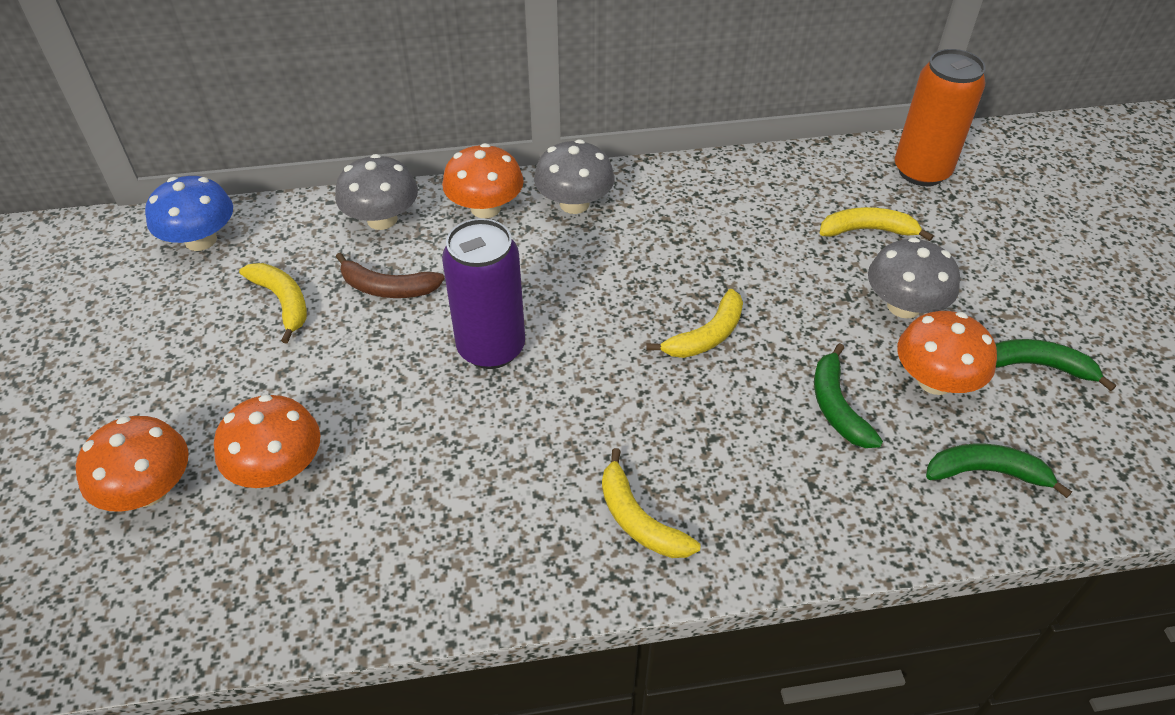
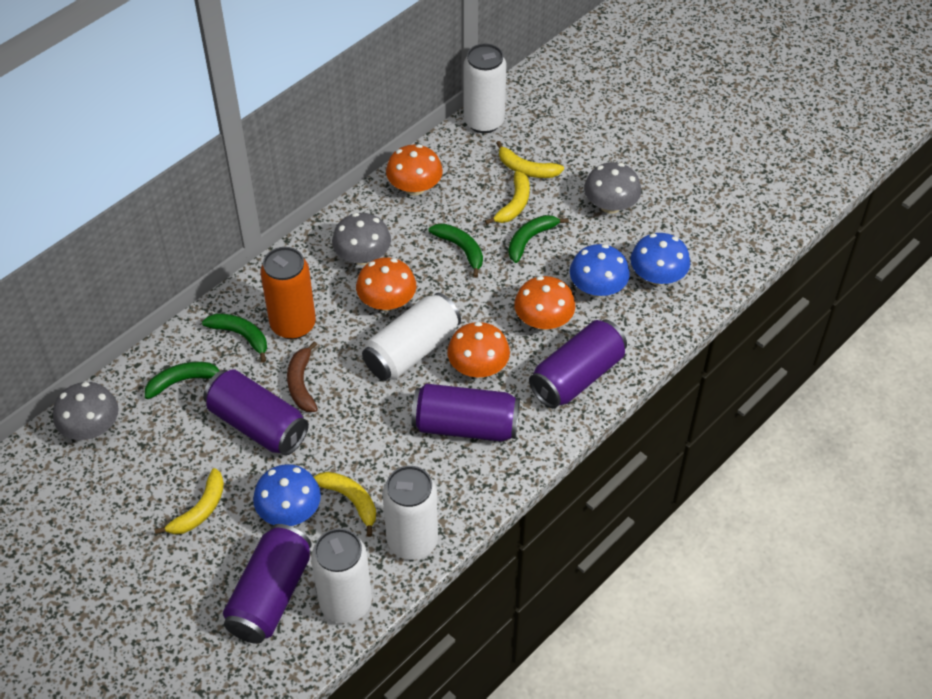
blue mushroom: [145,176,233,251] = 1 -> [253,464,321,526] [570,244,630,297] [630,233,690,286] = 3
green banana: [814,343,883,448] [926,444,1072,498] [995,339,1116,391] = 3 -> [145,362,220,399] [202,313,267,363] [429,223,483,278] [508,215,569,263] = 4
purple can: [442,218,525,369] = 1 -> [203,369,309,456] [223,524,312,644] [411,384,520,442] [529,320,627,409] = 4
white can: none = 0 -> [311,528,372,623] [362,293,461,381] [383,466,438,560] [464,43,507,133] = 4

